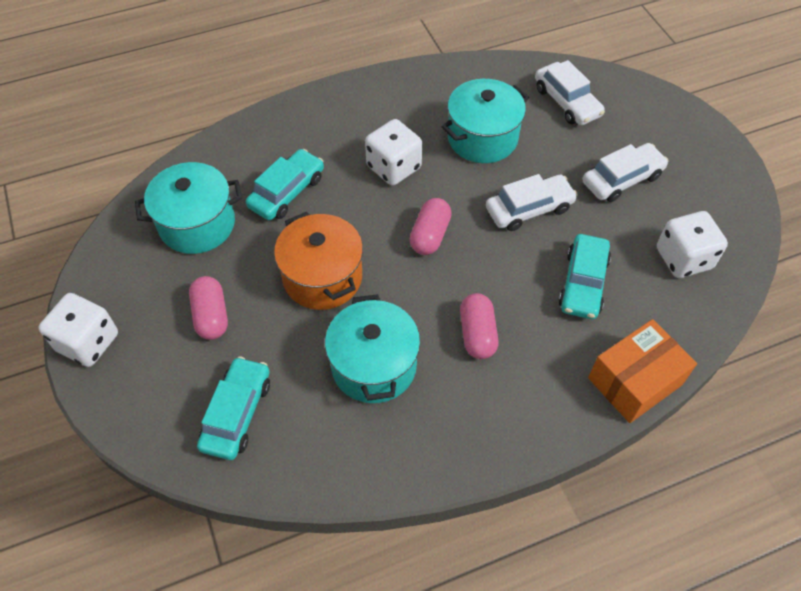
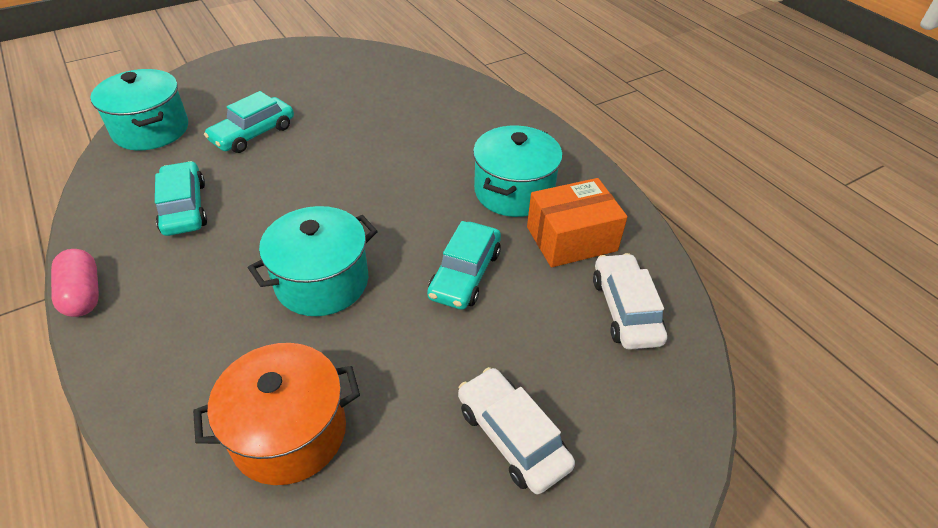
pink capsule: [189,276,228,340] [410,198,452,255] [460,293,499,359] = 3 -> [51,249,99,317] = 1
white car: [486,174,578,231] [535,60,605,125] [583,143,668,202] = 3 -> [458,367,575,494] [593,253,667,350] = 2
white dice: [39,293,118,367] [365,119,422,186] [657,211,728,278] = 3 -> none = 0

